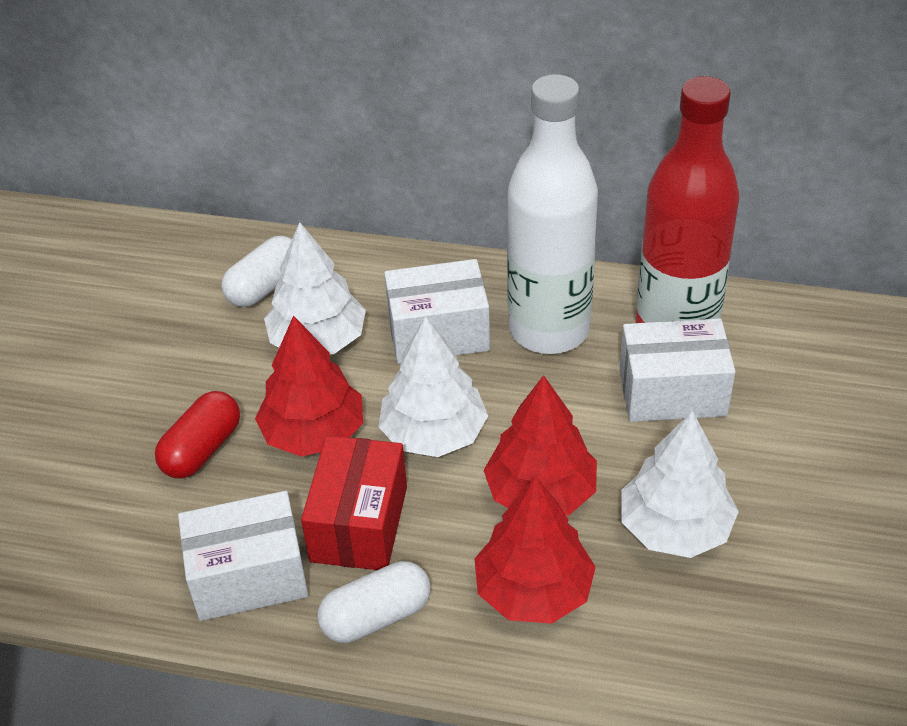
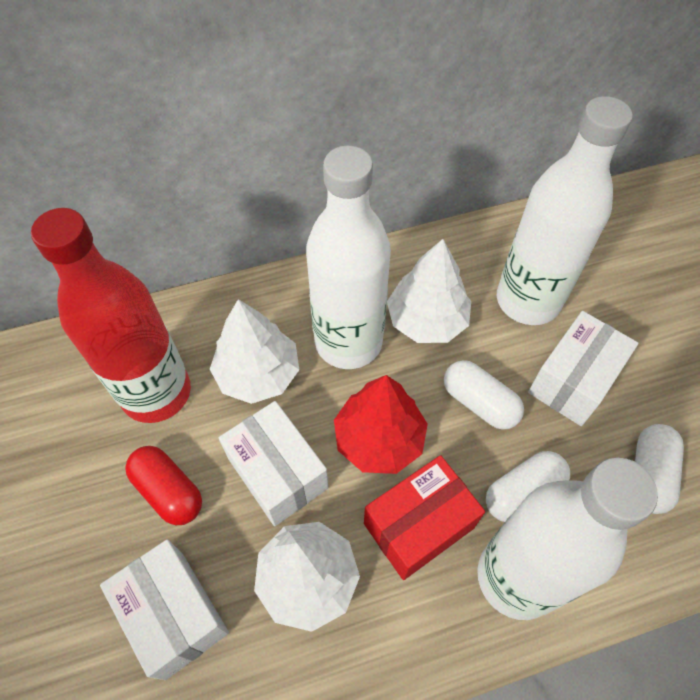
red tree: [255,315,363,457] [475,476,596,624] [483,375,597,516] = 3 -> [334,375,428,474] = 1
white bottle: [507,74,598,354] = 1 -> [306,146,391,369] [477,457,658,620] [497,96,633,325] = 3
white capsule: [222,236,292,307] [317,561,430,643] = 2 -> [444,360,524,430] [486,451,570,522] [635,424,684,514] = 3

